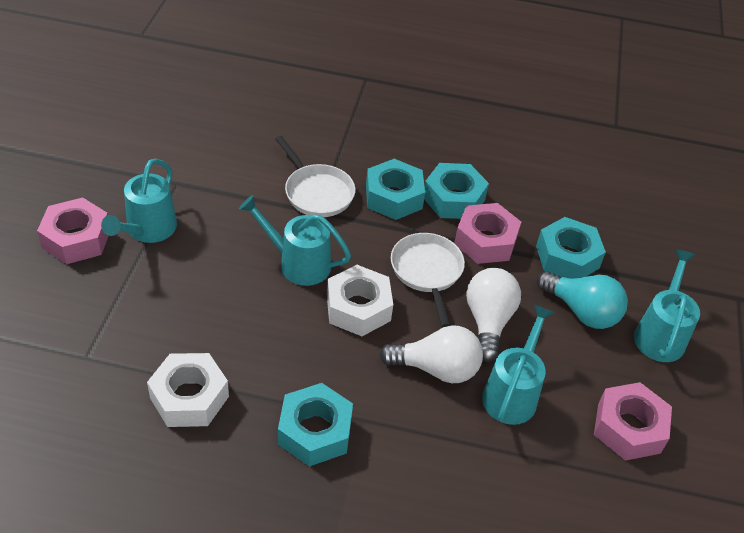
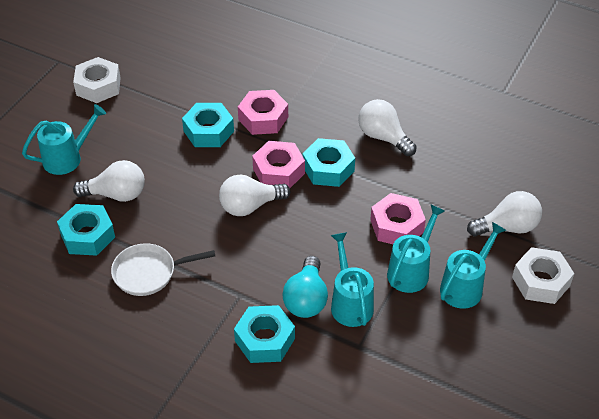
white light bulb: [379,325,483,383] [466,268,521,362] = 2 -> [73,160,145,202] [219,175,290,216] [358,99,417,156] [467,191,542,236] = 4
white pan: [275,136,355,217] [391,233,465,327] = 2 -> [111,243,215,296] = 1

